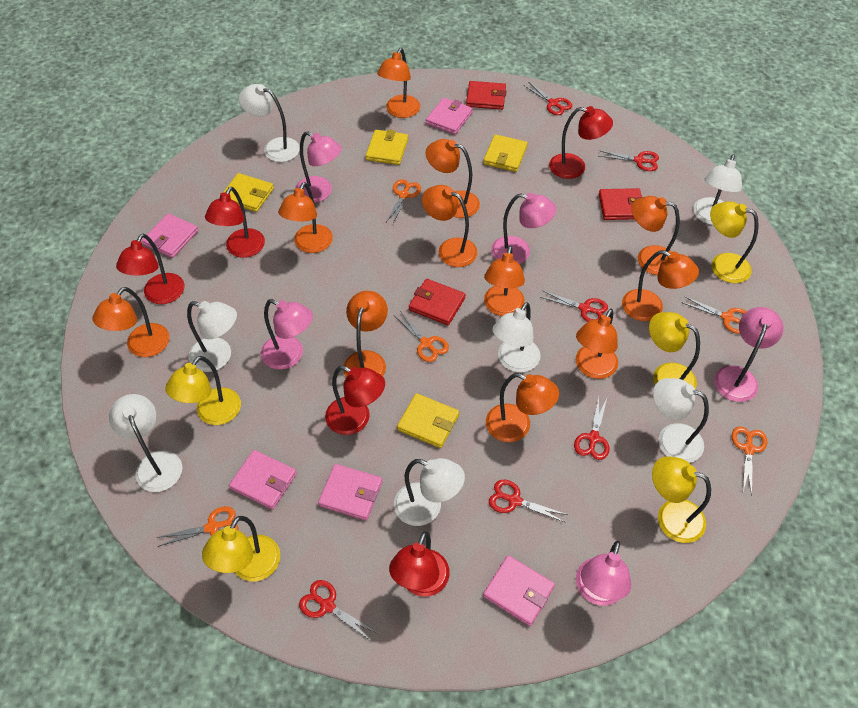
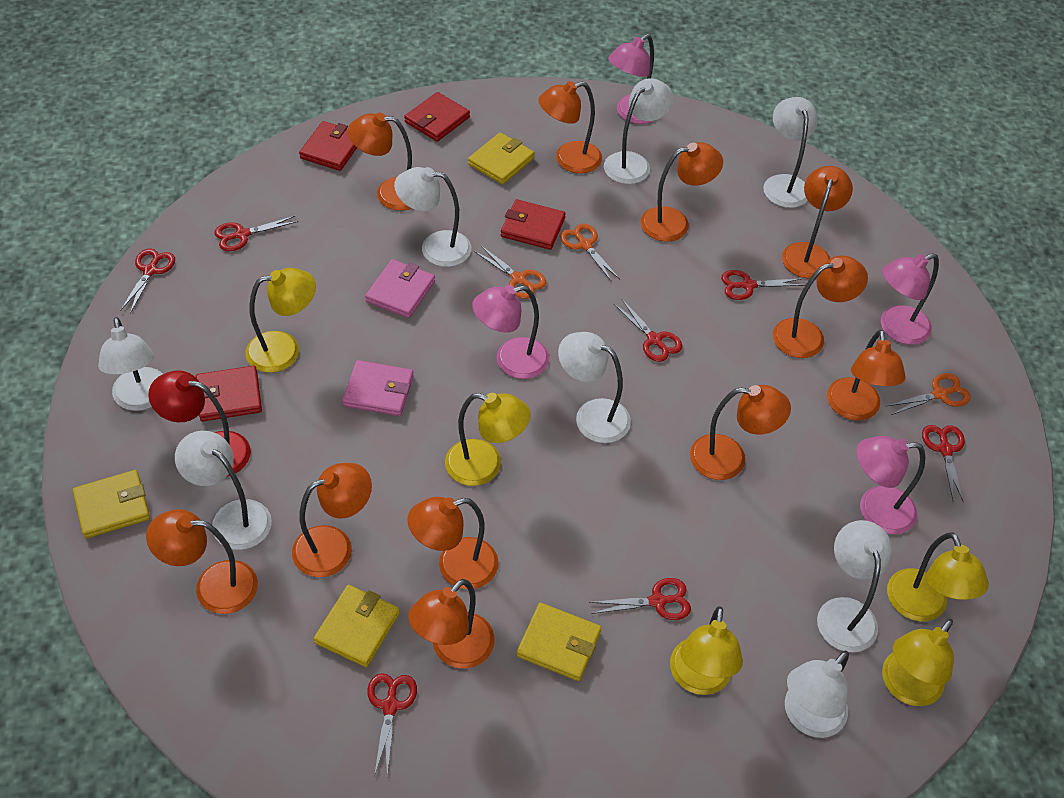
orange scissors: [156,506,239,547] [386,179,421,224] [395,311,449,362] [683,296,747,334] [732,426,768,495] = 5 -> [474,246,546,299] [560,224,620,282] [887,373,971,415] = 3
pink lamp: [261,299,313,370] [295,131,342,203] [491,193,556,264] [576,541,631,606] [714,307,784,402] = 5 -> [472,285,549,379] [608,34,654,124] [856,436,925,535] [881,253,939,345] = 4
pink wallet: [142,213,198,258] [229,450,297,510] [318,464,382,521] [426,98,473,135] [483,555,555,626] = 5 -> [342,360,414,416] [365,259,435,318] = 2
red lamp: [116,234,185,304] [205,187,265,258] [325,366,385,435] [389,531,450,597] [549,106,613,179] = 5 -> [148,370,251,477] = 1
red scissors: [299,580,377,640] [489,480,568,522] [524,82,572,115] [540,291,608,322] [574,396,609,460] [599,150,659,171] = 6 -> [120,249,175,314] [214,216,298,251] [367,673,417,777] [589,578,691,620] [614,300,683,362] [721,270,806,300] [922,425,965,503] = 7
red wallet: [409,279,466,325] [466,81,507,110] [599,188,642,220] = 3 -> [195,366,262,422] [299,121,357,171] [404,92,470,142] [501,199,566,250] = 4
white lamp: [109,394,182,492] [187,301,237,372] [239,84,300,162] [394,458,465,526] [492,302,540,372] [653,378,709,463] [693,154,742,225] = 7 -> [98,317,163,411] [175,431,272,550] [394,167,471,267] [558,332,631,443] [604,78,674,184] [763,97,817,208] [785,650,849,738] [817,520,893,652] = 8

